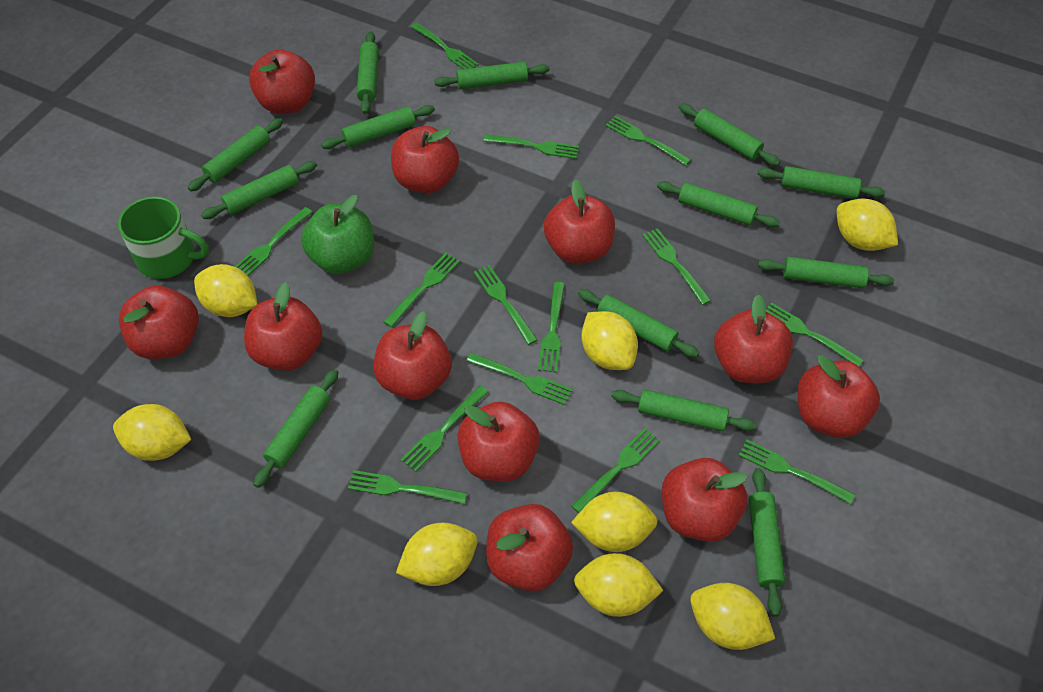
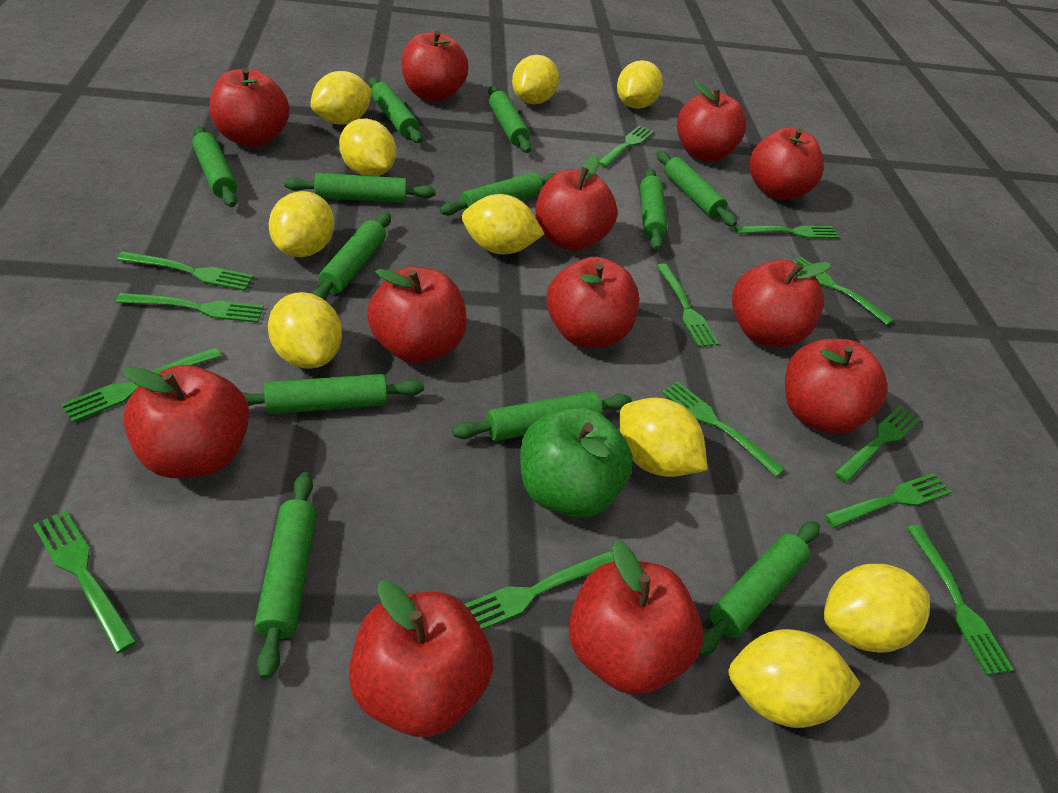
green fork: [235,207,312,276] [348,470,467,504] [384,253,460,328] [401,385,489,472] [411,22,479,69] [466,353,573,405] [474,265,538,345] [484,134,579,159] [538,282,565,373] [571,428,660,513] [606,116,691,166] [643,228,711,305] [738,440,855,504] [766,302,864,366] = 14 -> [33,510,137,654] [61,347,222,422] [116,293,264,323] [117,252,254,291] [465,550,614,630] [599,126,654,167] [656,264,719,347] [661,381,785,477] [734,225,839,239] [792,257,893,325] [824,473,951,528] [834,406,921,483] [906,525,1014,675] = 13
green mug: [118,196,209,279] = 1 -> none = 0
green rolling pin: [188,118,283,192] [201,161,317,219] [253,369,338,488] [321,105,435,149] [357,31,379,114] [435,62,550,89] [578,289,699,357] [611,389,756,431] [657,181,780,227] [679,103,780,166] [749,468,785,617] [758,166,885,199] [758,257,894,288] = 13 -> [192,126,237,207] [242,374,424,414] [254,472,317,680] [284,173,436,203] [312,213,391,300] [368,77,422,143] [439,172,555,216] [452,391,632,441] [488,86,532,153] [640,168,668,251] [657,151,737,227] [698,521,820,656] = 12
red apple: [119,285,199,359] [244,282,322,371] [249,49,315,114] [373,311,452,400] [391,126,459,193] [458,401,540,481] [486,504,573,591] [544,179,615,263] [662,458,747,542] [714,295,793,383] [798,355,880,438] = 11 -> [123,365,249,478] [209,68,290,147] [349,580,493,737] [367,266,467,363] [401,30,469,102] [535,154,618,251] [546,257,639,348] [568,541,703,695] [677,80,746,162] [732,260,831,347] [749,127,824,200] [785,339,887,434] = 12
yellow lemon: [113,404,191,461] [194,264,258,317] [396,523,478,586] [571,492,658,552] [574,553,664,617] [581,311,638,370] [690,583,775,650] [837,198,898,251] = 8 -> [268,292,342,369] [269,191,334,257] [310,71,372,124] [339,119,396,176] [462,194,544,254] [512,55,559,104] [617,60,663,109] [619,398,707,477] [729,629,860,728] [824,564,930,653] = 10

